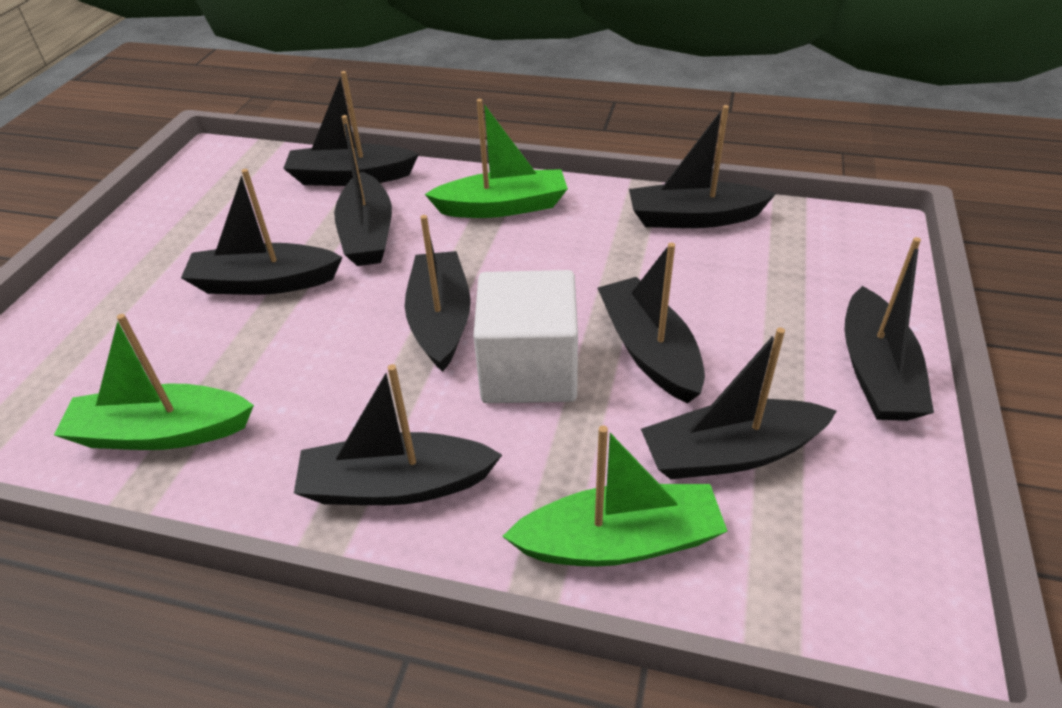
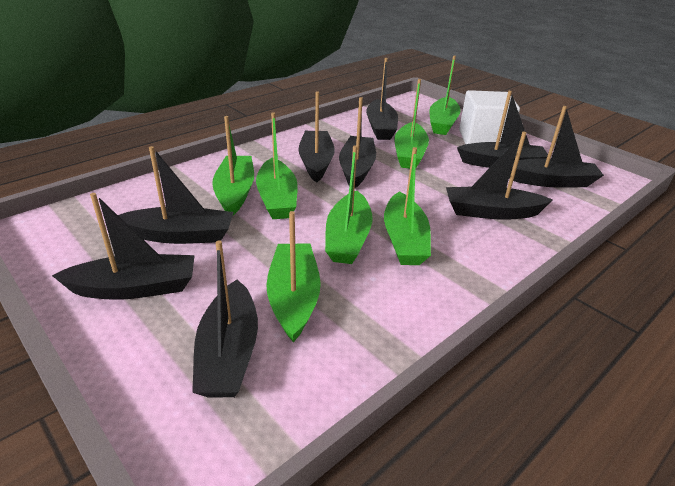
green boat: [54,314,254,450] [425,99,568,218] [502,425,728,567] = 3 -> [212,116,254,215] [256,112,298,219] [266,211,321,342] [325,146,372,264] [384,147,431,265] [394,79,429,169] [429,56,461,135] = 7

